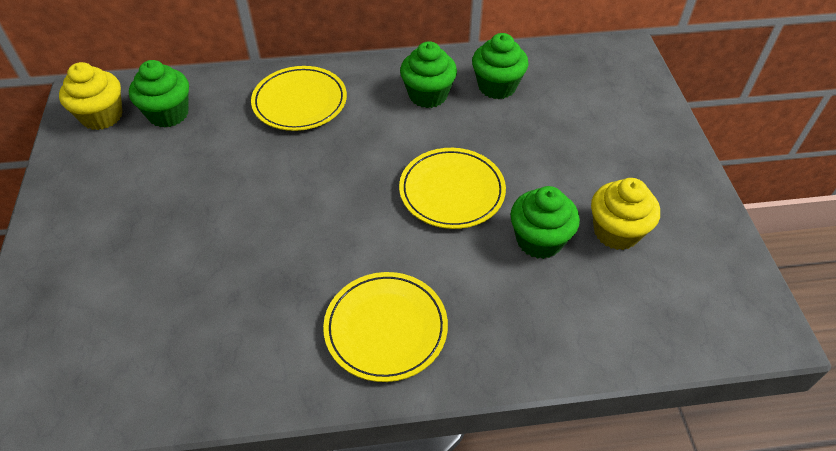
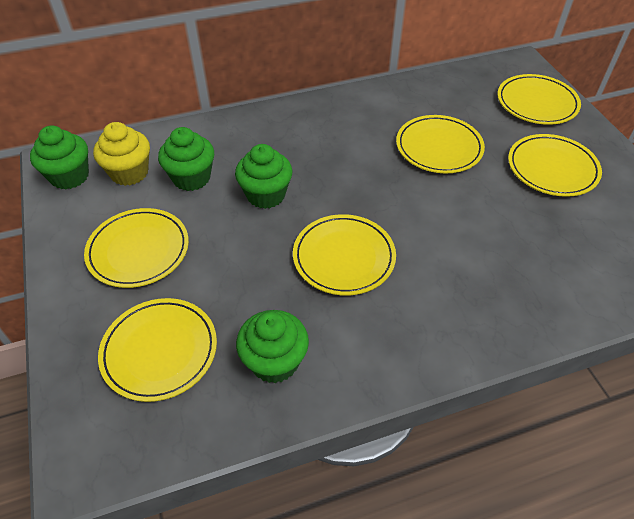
yellow cupcake: [59,62,122,130] [591,178,660,250] = 2 -> [93,122,150,186] = 1
yellow plate: [251,66,347,131] [323,272,448,382] [399,148,506,229] = 3 -> [84,208,189,288] [98,298,217,402] [293,214,396,295] [396,115,485,173] [497,74,581,125] [508,134,602,197] = 6

